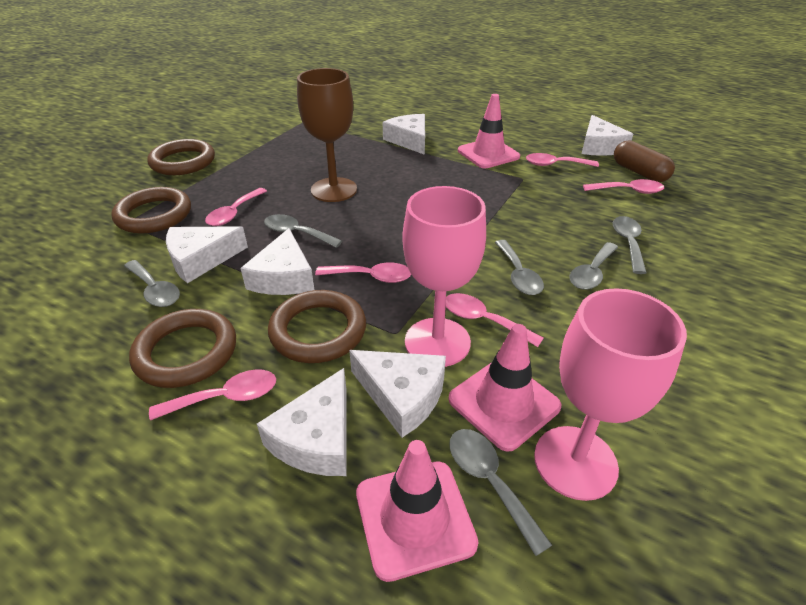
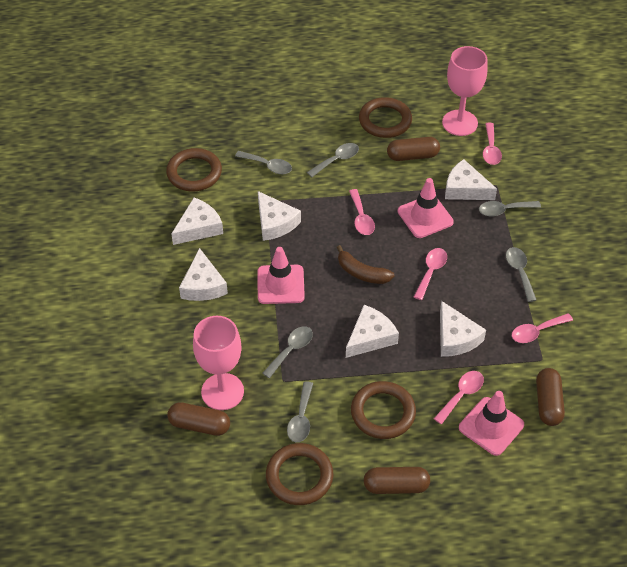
brown banana: none = 0 -> [337,245,394,284] = 1
brown capsule: [614,140,675,182] = 1 -> [167,402,230,436] [364,467,430,494] [387,137,440,161] [536,368,565,426] = 4
brown goblet: [297,68,357,202] = 1 -> none = 0
pink spoon: [149,369,276,420] [205,188,267,226] [315,262,411,283] [446,293,544,347] [526,153,599,167] [583,179,664,194] = 6 -> [349,189,375,235] [414,248,447,300] [434,371,484,424] [483,123,502,165] [512,313,573,343] = 5

